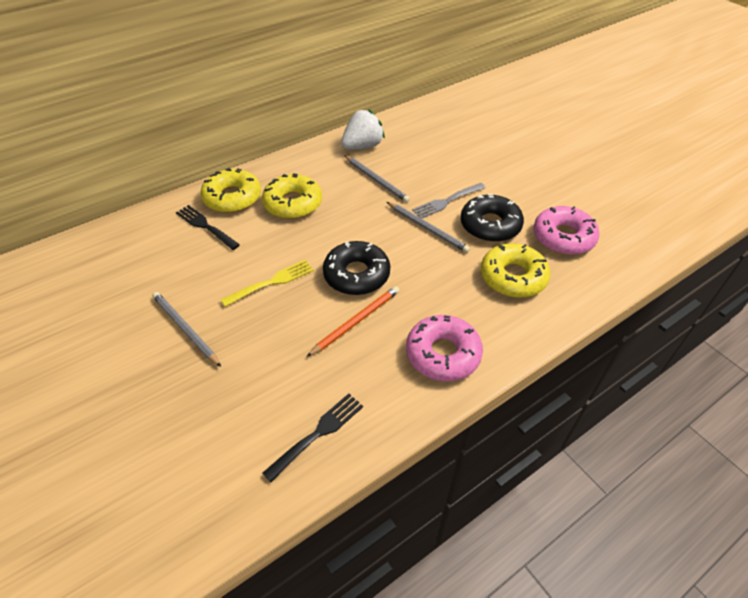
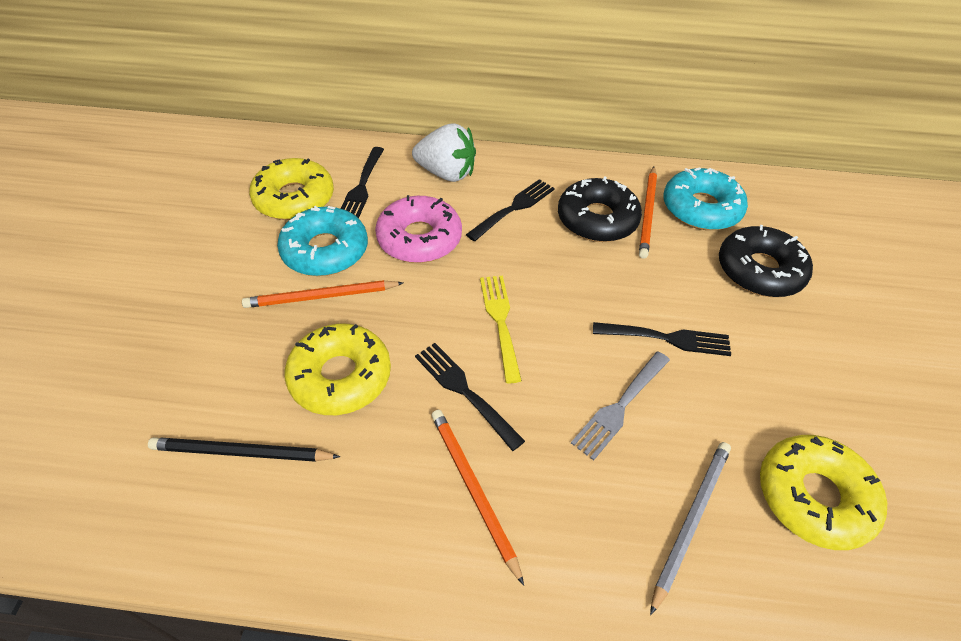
black fork: [176,205,240,250] [262,394,363,482] = 2 -> [341,147,384,218] [415,343,525,451] [466,179,555,241] [593,322,731,356] = 4
black pencil: none = 0 -> [148,437,340,462] = 1
grey pencil: [152,292,221,367] [344,155,410,202] [387,202,470,253] = 3 -> [650,442,731,615] = 1
orange pencil: [307,286,400,357] = 1 -> [242,280,403,308] [431,410,524,586] [639,166,657,259] = 3
pink donut: [406,315,483,382] [533,206,600,255] = 2 -> [375,195,462,263] = 1
turquoise donut: none = 0 -> [277,206,368,276] [663,167,748,230] = 2

